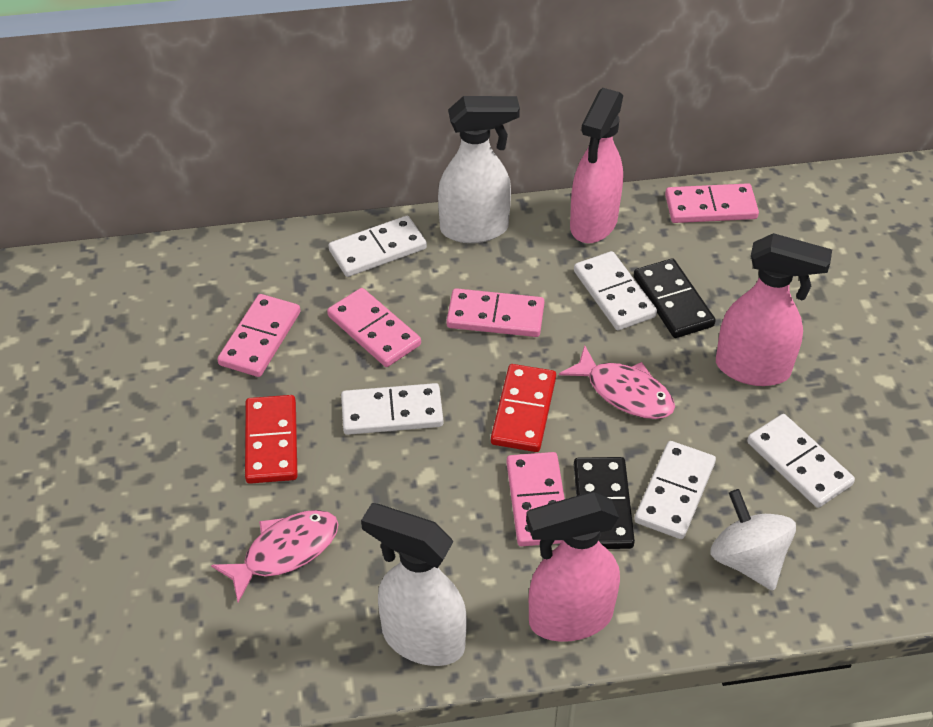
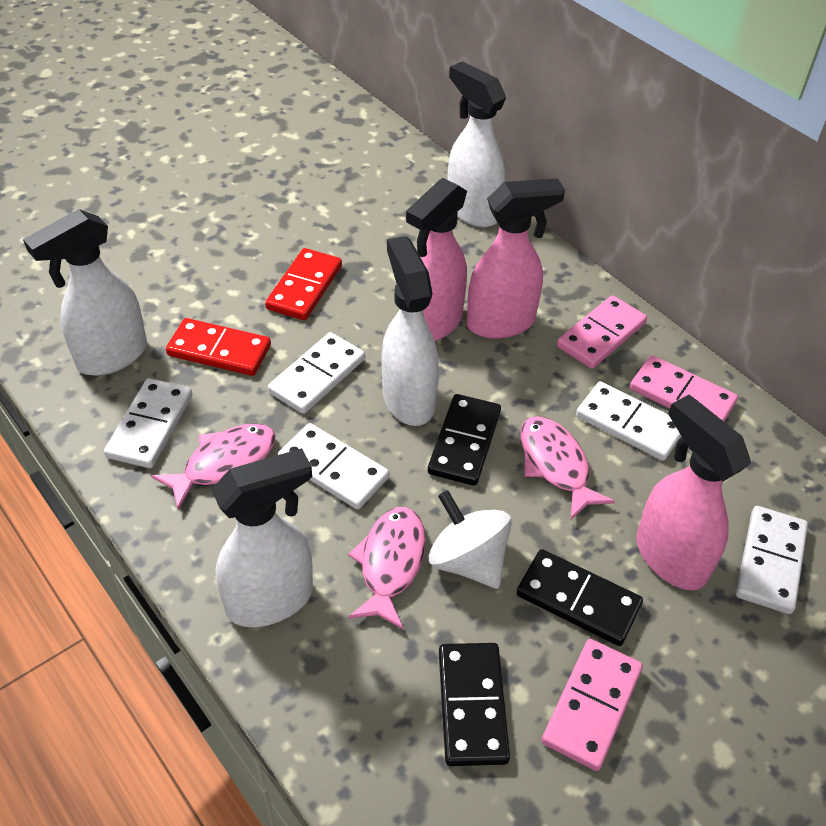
black domino: [574,457,635,549] [634,258,716,338] = 2 -> [428,394,501,486] [439,643,510,766] [517,549,643,646] = 3
pink domino: [217,294,300,377] [327,288,421,367] [446,288,545,337] [506,452,565,546] [665,183,759,223] = 5 -> [541,639,643,771] [557,295,647,369] [630,355,738,421] = 3
pink fish: [211,510,339,603] [559,345,675,419] = 2 -> [151,423,276,510] [348,507,426,629] [521,416,615,520] = 3
white spray bottle: [361,503,467,666] [438,96,520,243] = 2 -> [23,209,147,376] [211,448,313,627] [382,236,439,426] [447,61,506,227] = 4

